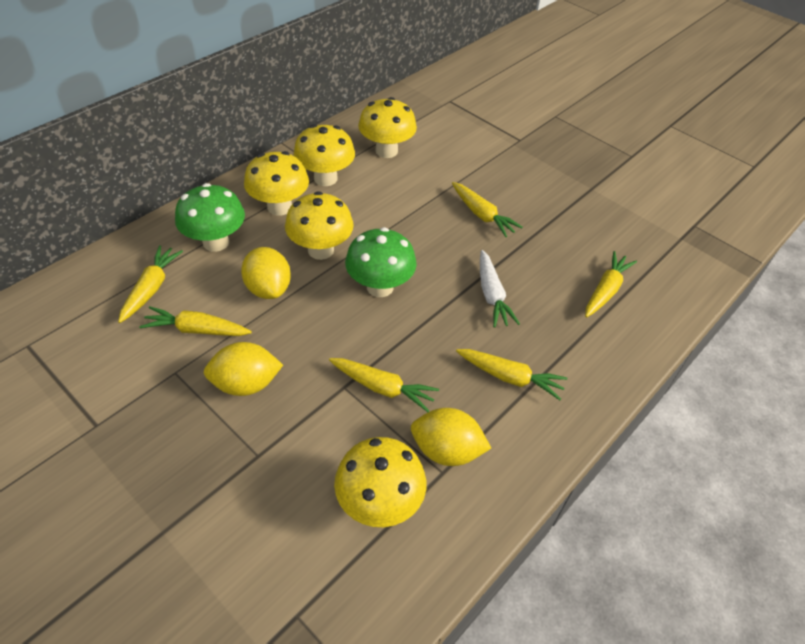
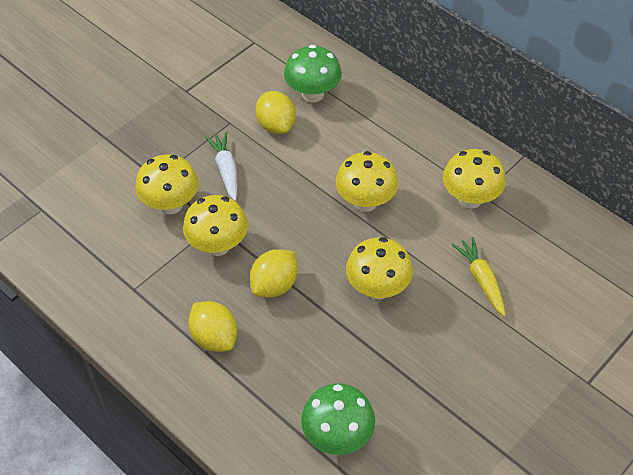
yellow carrot: [118,245,183,323] [139,306,252,336] [329,358,439,412] [452,182,523,238] [456,349,567,400] [585,251,637,317] = 6 -> [452,237,506,317] = 1

